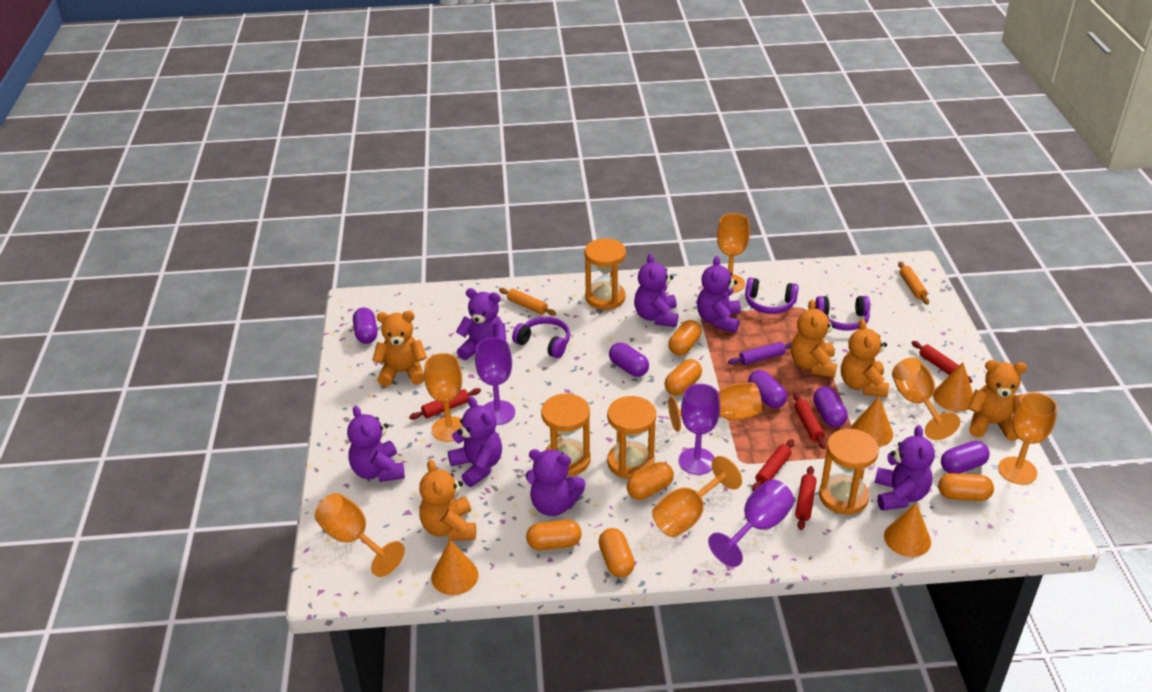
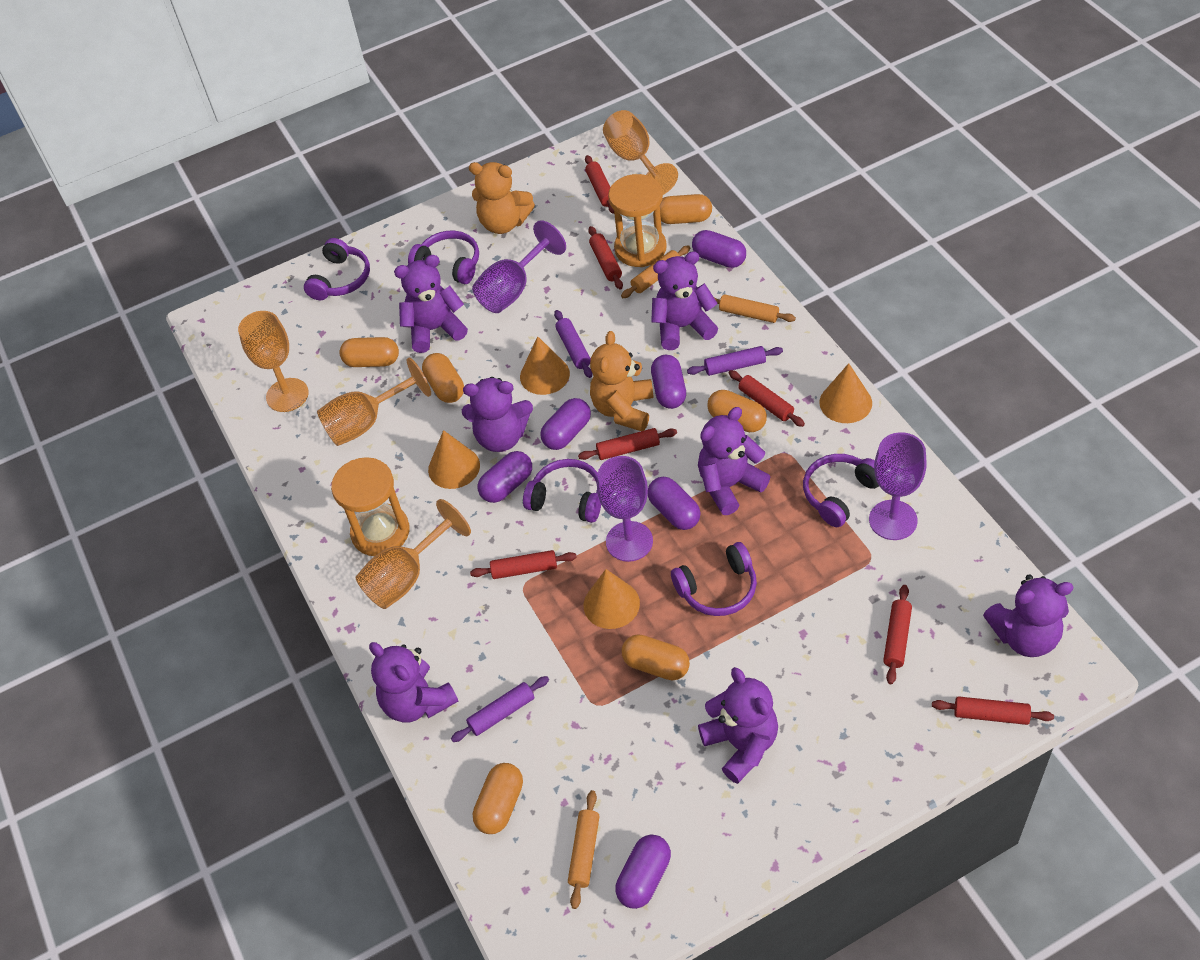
orange goblet: [315,493,405,577] [424,353,462,442] [652,456,742,537] [668,382,762,432] [717,213,750,293] [892,358,960,440] [998,392,1058,485] = 7 -> [238,311,309,412] [317,358,431,446] [356,499,471,609] [603,110,678,195] = 4
orange hourglass: [541,394,591,476] [585,238,626,310] [607,396,656,479] [819,429,879,515] = 4 -> [331,457,410,556] [608,174,667,267] = 2
orange rolling pin: [499,288,556,316] [898,261,929,305] = 2 -> [568,790,600,909] [621,245,690,298] [715,294,796,323] = 3
orange teddy bear: [372,311,427,386] [419,460,476,541] [791,299,837,378] [841,319,889,397] [968,360,1027,441] = 5 -> [469,162,535,234] [590,331,654,431] = 2
purple capsule: [353,308,377,344] [609,343,649,377] [748,370,787,408] [813,386,848,427] [941,441,990,474] = 5 -> [478,451,532,503] [540,398,591,450] [615,835,671,909] [648,477,701,530] [651,355,686,409] [692,230,746,268] = 6
purple headphones: [512,317,570,358] [745,277,799,314] [815,296,870,331] = 3 -> [304,238,370,300] [408,231,479,284] [523,459,601,523] [671,542,757,616] [803,454,879,527] = 5
purple rolling pin: [728,342,792,365] = 1 -> [451,676,549,742] [554,310,592,378] [687,346,783,376] = 3
red rolling pin: [409,388,481,420] [752,439,794,492] [793,393,826,449] [795,466,817,530] [912,341,972,383] = 5 -> [470,550,577,579] [578,428,677,460] [585,155,614,214] [588,226,623,289] [729,370,805,427] [883,585,912,684] [932,696,1054,725] = 7

